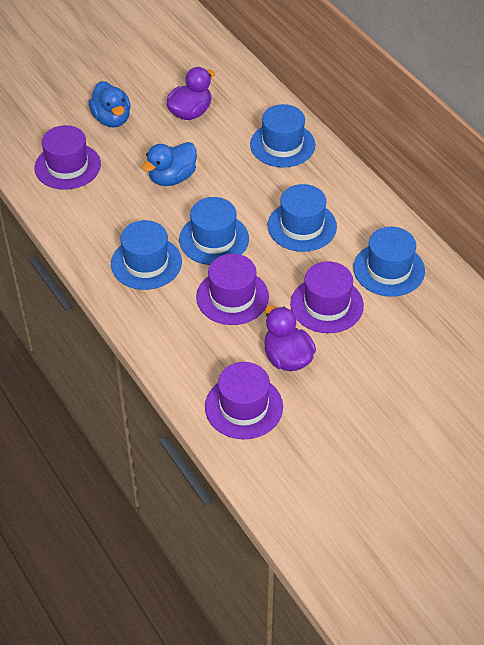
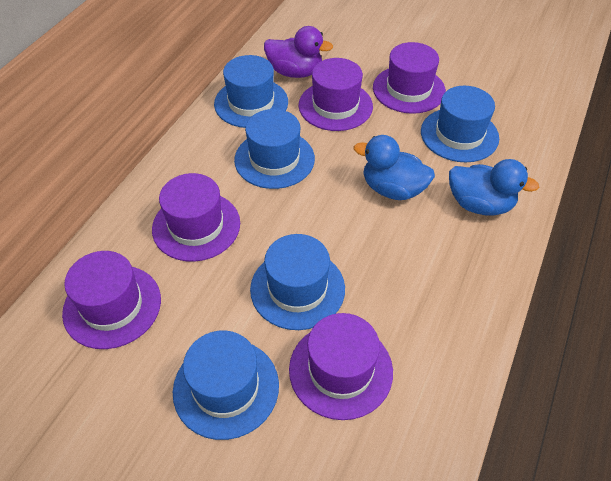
purple duck: [166,67,215,120] [264,305,316,371] = 2 -> [264,26,333,78] = 1
purple hat: [34,125,101,190] [196,254,269,325] [205,362,283,439] [290,261,364,333] = 4 -> [62,251,161,349] [152,173,240,262] [289,313,393,420] [299,58,373,131] [373,42,446,114] = 5

